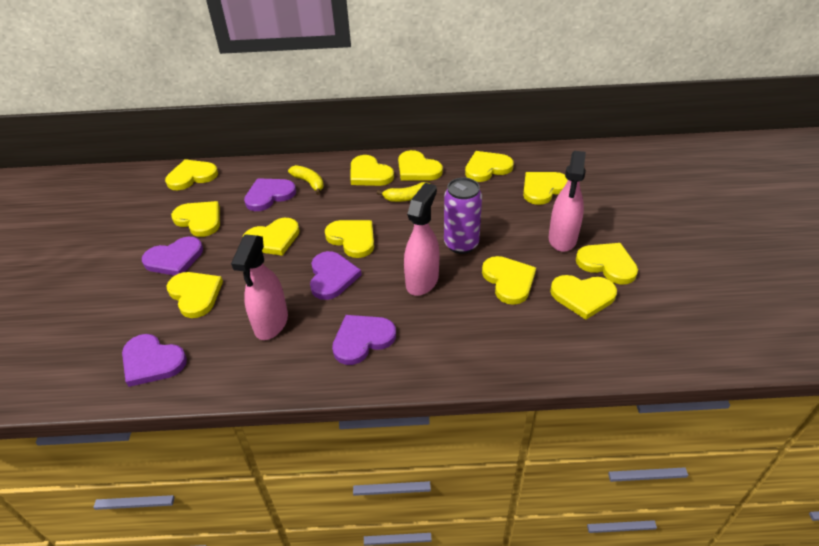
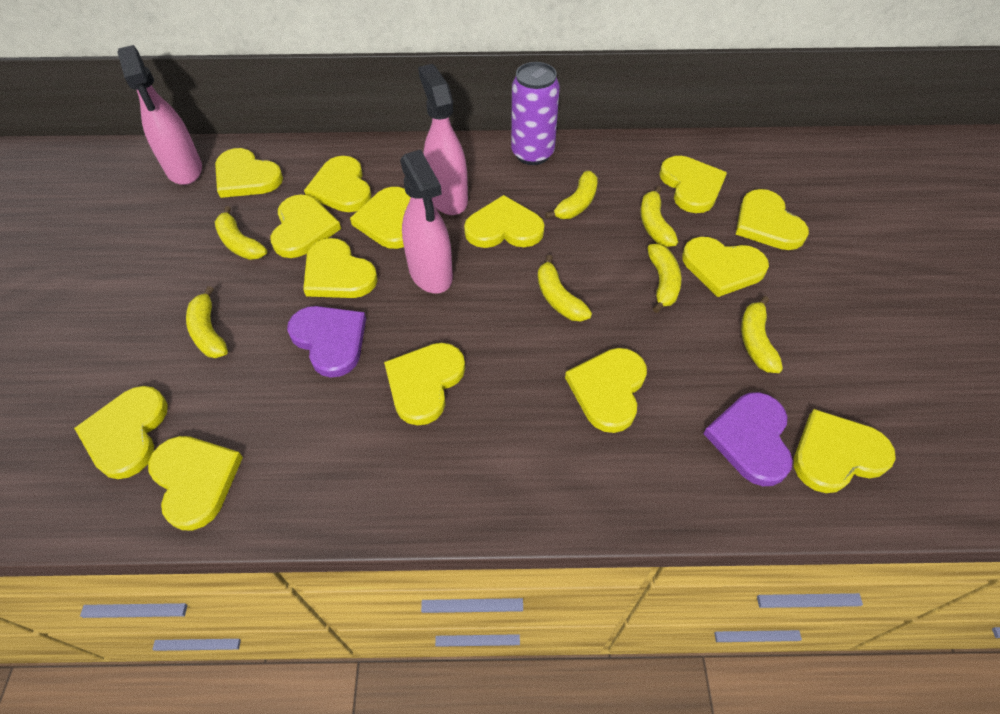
purple heart: [122,334,187,387] [142,237,203,276] [244,178,296,211] [310,251,362,300] [332,315,396,365] = 5 -> [287,306,366,378] [703,392,793,486] = 2
yellow banana: [288,165,324,195] [377,182,430,202] = 2 -> [186,286,228,358] [215,206,267,260] [538,255,592,321] [545,171,598,219] [641,186,678,247] [647,244,681,313] [741,296,783,373] = 7
yellow heart: [165,159,218,190] [166,272,223,318] [171,201,220,237] [242,218,300,256] [325,220,374,258] [350,155,394,186] [398,150,443,181] [465,151,514,182] [482,256,536,305] [523,172,568,205] [550,275,617,320] [576,243,638,284] = 12 -> [74,386,168,479] [148,436,243,531] [215,148,283,198] [270,195,341,258] [303,238,378,298] [304,156,371,212] [350,187,410,249] [384,343,465,425] [464,195,544,248] [565,348,647,433] [660,156,727,213] [682,237,769,297] [735,189,809,250] [794,409,896,493] = 14

